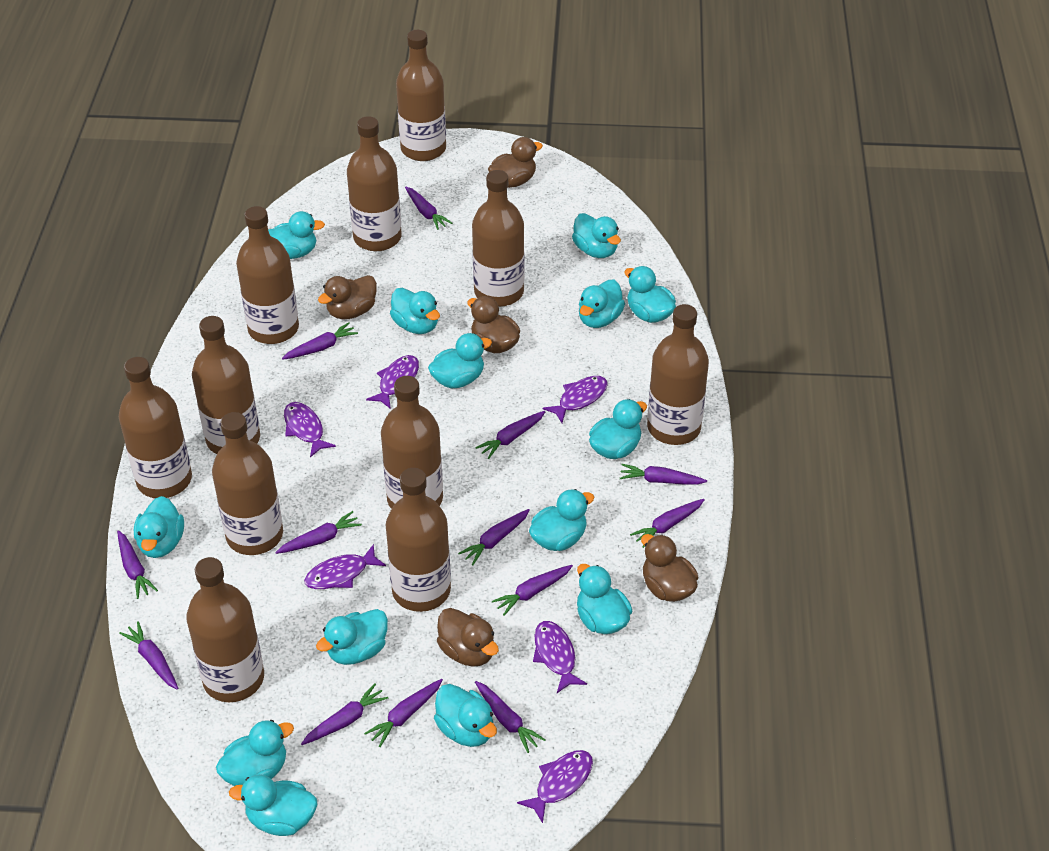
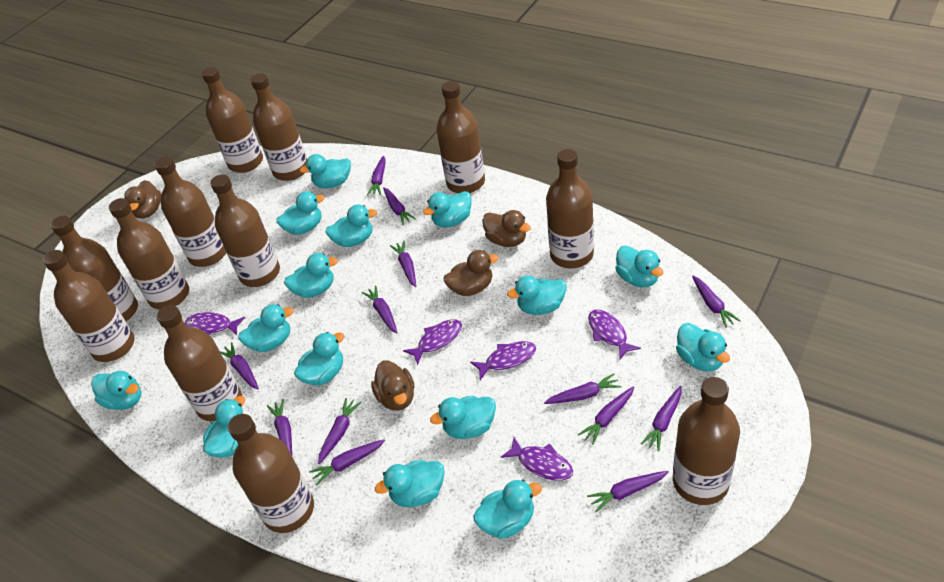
brown bottle: [119,357,192,498] [186,557,264,702] [192,316,260,454] [212,412,283,555] [236,206,299,344] [347,116,402,251] [381,376,443,509] [386,468,451,612] [396,30,446,161] [472,170,525,307] [647,304,709,445] = 11 -> [43,250,134,362] [50,216,138,321] [109,198,189,310] [155,157,226,267] [156,305,242,421] [202,67,263,173] [210,175,280,287] [228,414,314,533] [251,73,307,181] [436,81,485,193] [546,149,594,269] [673,377,740,505] = 12
brown duck: [318,275,377,319] [437,608,499,667] [467,296,520,353] [488,137,543,188] [641,534,698,602] = 5 -> [124,180,161,219] [371,360,414,411] [444,250,499,296] [482,210,531,247] = 4
purple fish: [284,402,336,457] [304,544,386,589] [366,355,419,409] [517,750,593,823] [533,621,587,693] [543,376,607,423] = 6 -> [185,312,245,335] [403,319,462,365] [470,341,536,380] [501,437,573,481] [588,310,641,359] = 5
turquoise duck: [134,496,184,558] [216,720,294,786] [229,775,317,836] [268,211,325,259] [316,609,388,665] [390,288,440,334] [428,333,492,388] [434,684,497,747] [529,489,594,551] [572,213,621,258] [577,564,632,634] [579,280,625,328] [589,399,647,459] [624,266,676,323] = 14 -> [91,371,141,410] [203,396,245,458] [238,304,294,352] [276,191,325,235] [284,253,338,298] [294,332,344,385] [300,154,351,188] [325,205,377,247] [375,460,445,507] [423,191,471,228] [430,396,496,439] [473,480,542,539] [507,276,567,315] [615,245,663,287] [676,323,730,371] = 15

